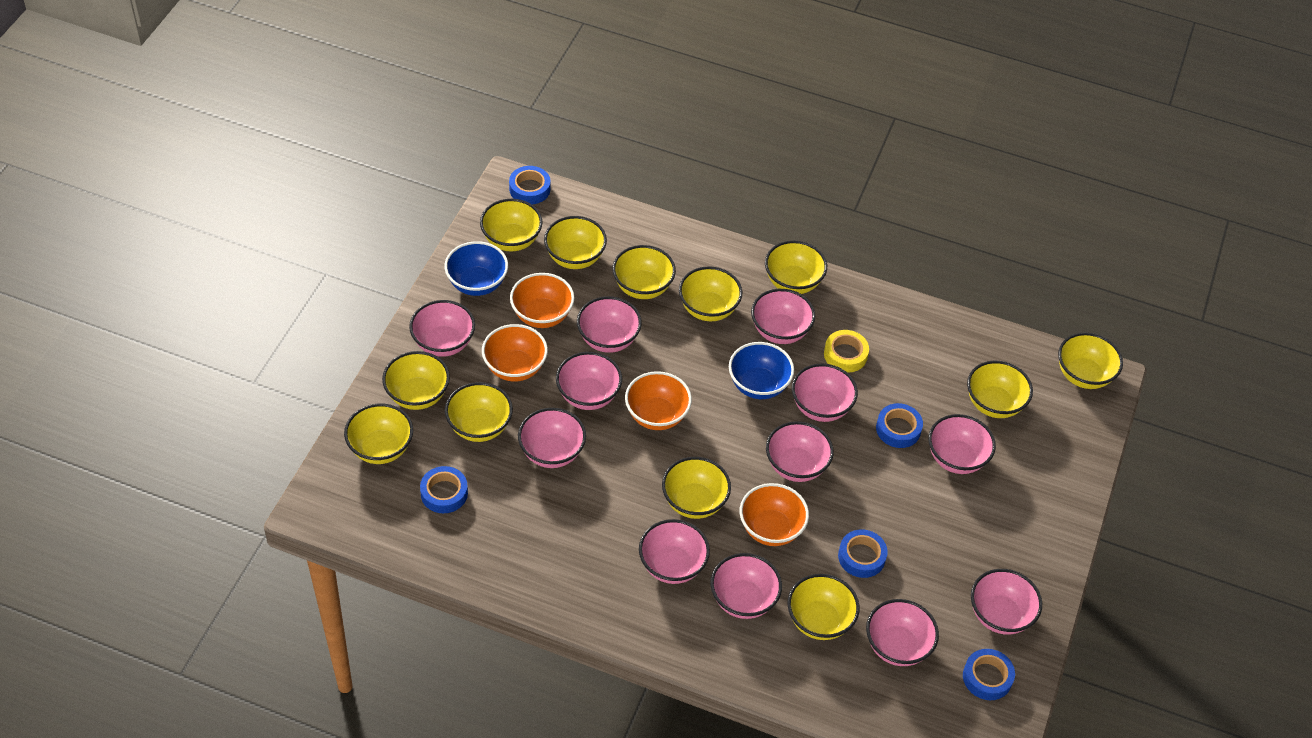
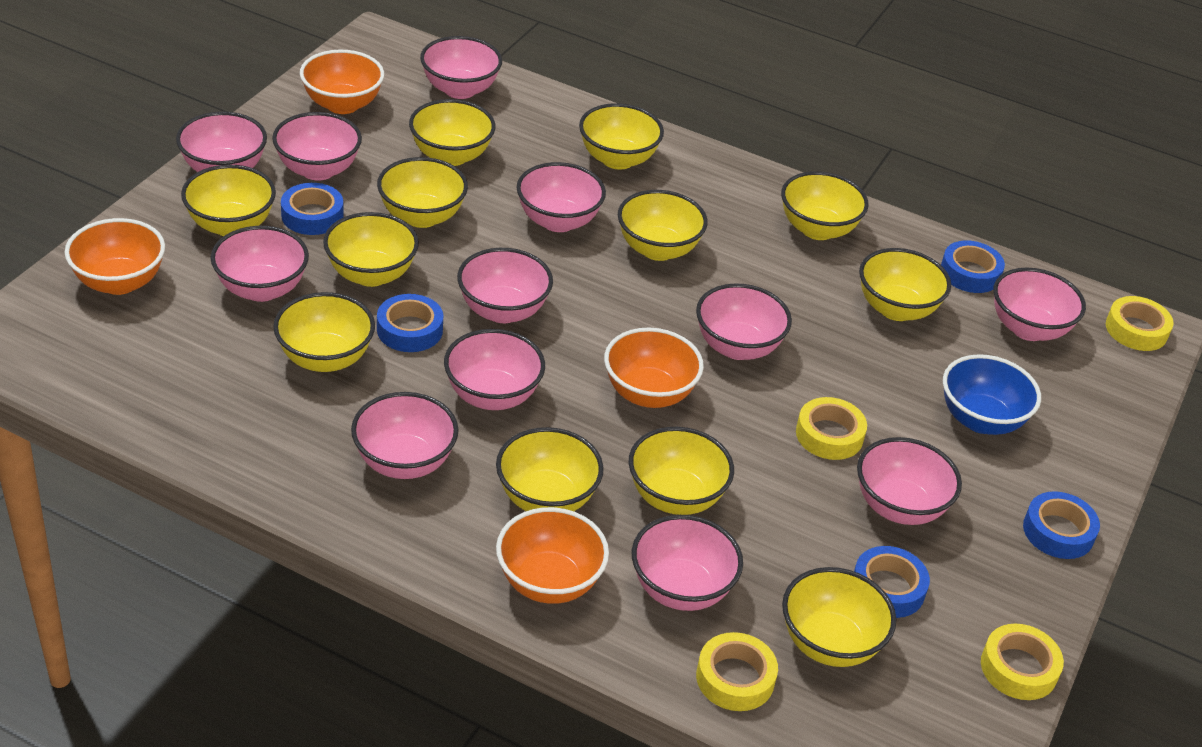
blue bowl: [444,241,508,296] [729,342,794,399] = 2 -> [943,354,1041,435] = 1
yellow tape: [824,330,869,373] = 1 -> [696,632,778,711] [796,397,867,460] [981,624,1064,700] [1106,296,1174,351] = 4

